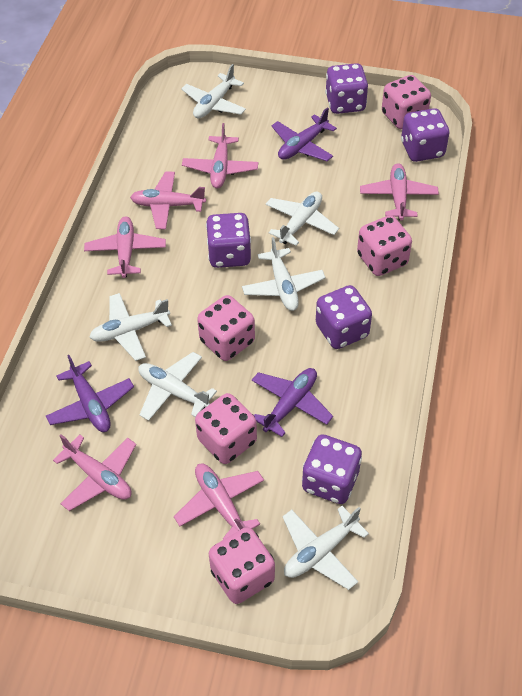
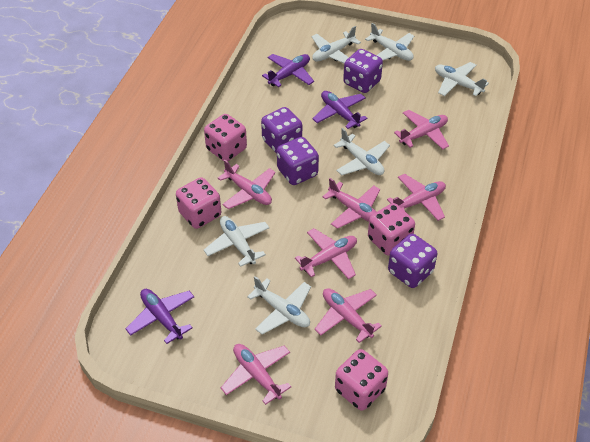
pink dice: [195,393,257,464] [197,295,255,361] [209,527,275,604] [357,215,412,276] [382,75,431,129] = 5 -> [176,177,221,229] [204,114,247,161] [335,349,388,410] [368,203,415,256] = 4
pink plane: [53,434,136,511] [84,216,166,278] [130,171,206,229] [174,464,264,540] [182,123,258,188] [360,163,439,221] = 6 -> [218,160,276,209] [221,344,291,405] [295,228,357,279] [315,288,382,343] [323,178,380,229] [387,174,446,221] [394,110,449,149] = 7
purple dice: [206,213,251,268] [302,434,362,504] [316,285,372,349] [325,63,368,114] [401,108,449,162] = 5 -> [261,107,302,153] [277,137,319,185] [343,49,383,93] [388,234,437,288] = 4

